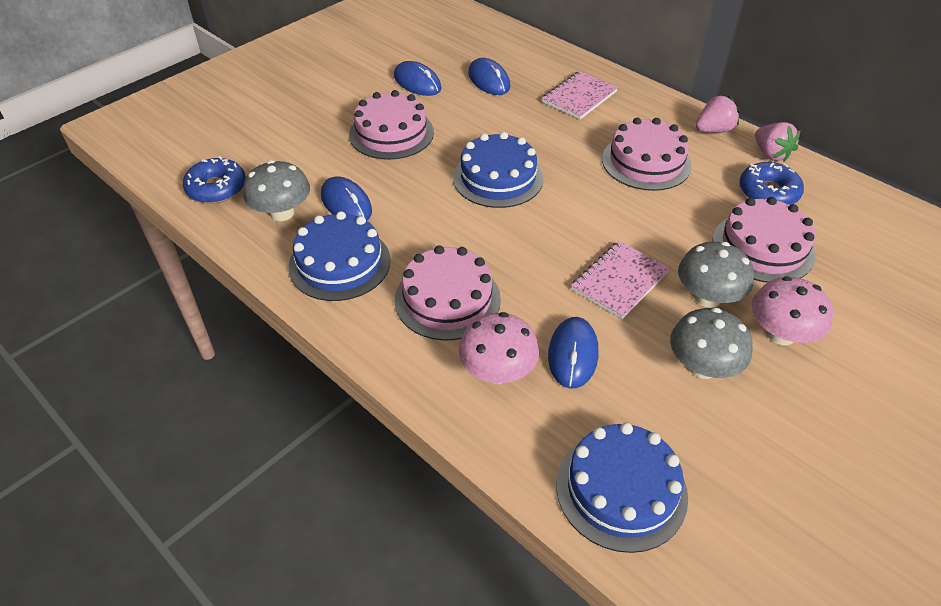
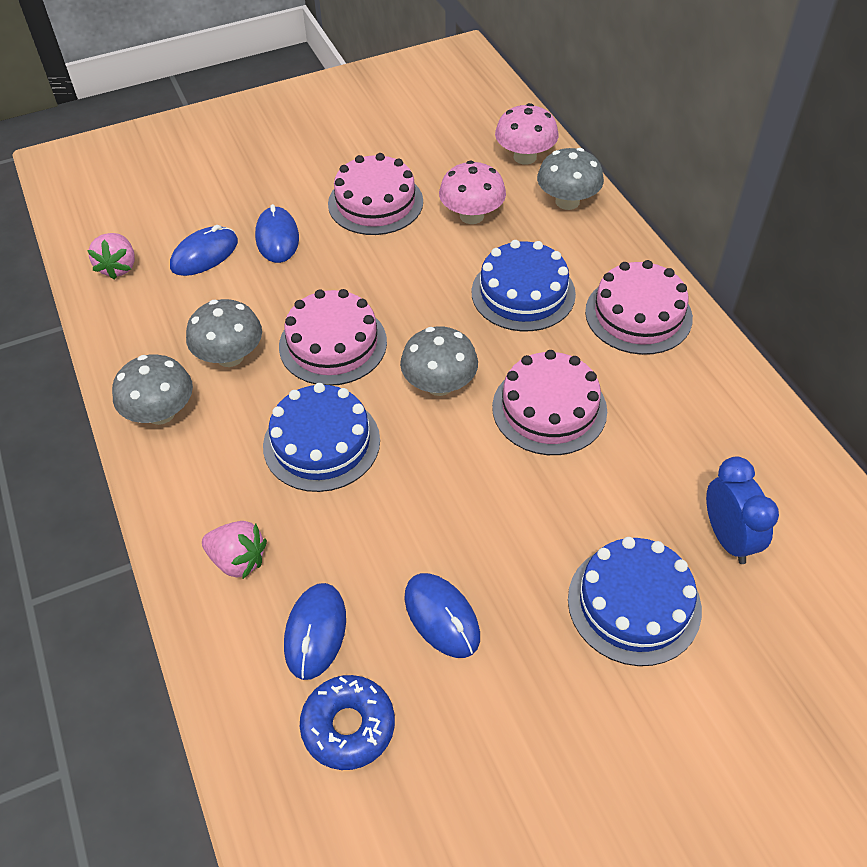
blue clock: none = 0 -> [706,457,779,564] = 1
blue donut: [183,156,246,204] [740,162,804,205] = 2 -> [300,675,395,770] = 1
grey mushroom: [243,160,310,221] [670,308,753,379] [678,242,754,308] = 3 -> [112,354,193,425] [186,299,262,367] [400,326,478,396] [537,148,604,210] = 4
pink notebook: [542,71,618,119] [571,241,670,319] = 2 -> none = 0

